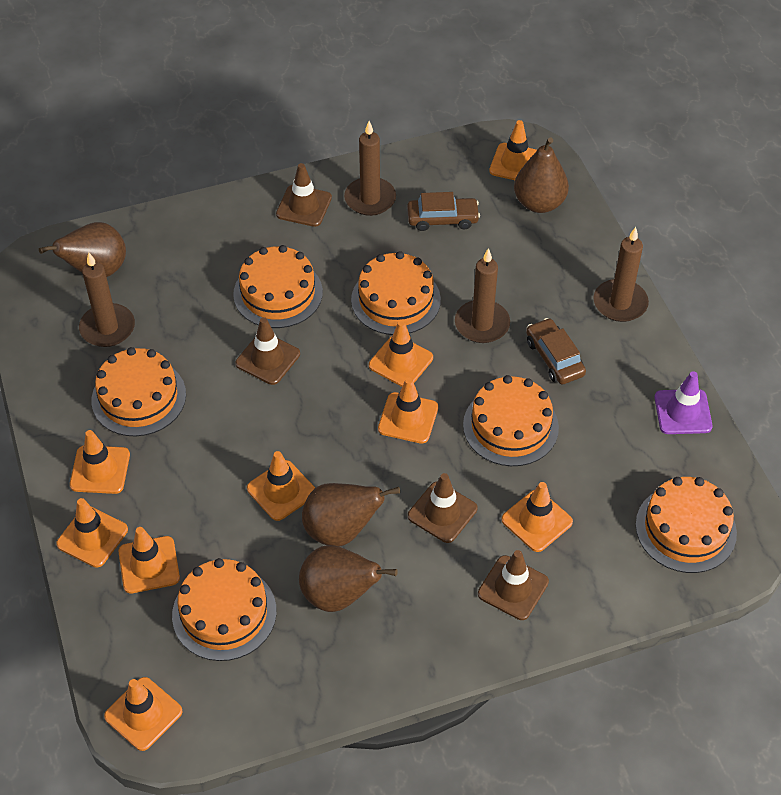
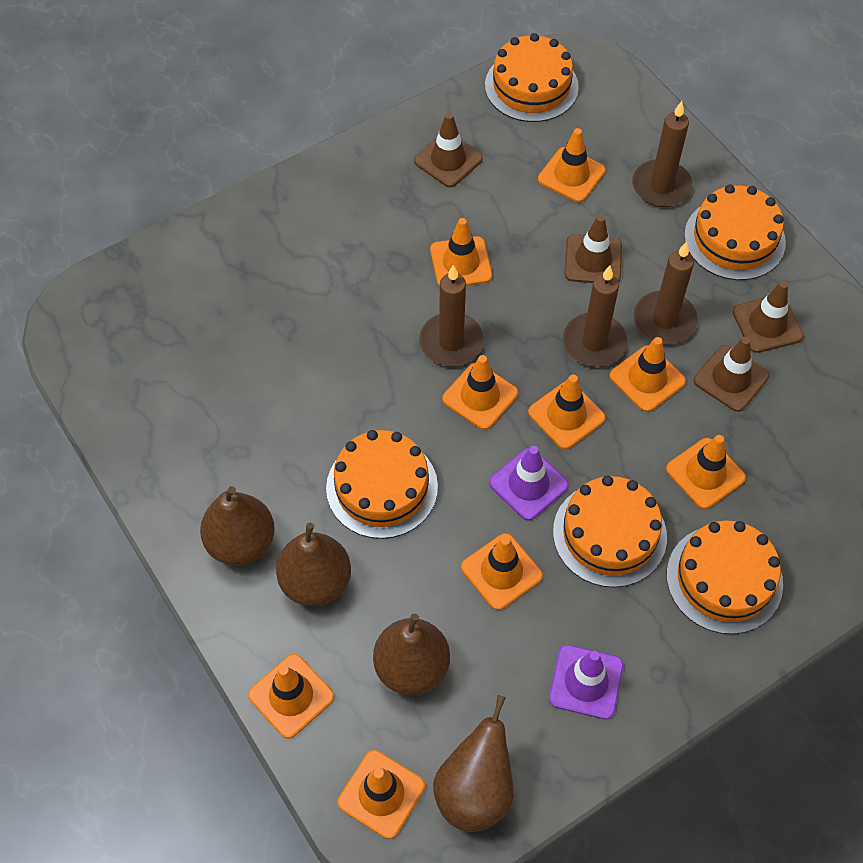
brown car: [407,192,480,231] [526,318,586,384] = 2 -> none = 0
orange cake: [91,347,186,436] [172,558,277,661] [233,245,323,328] [351,251,441,335] [463,375,559,466] [636,477,737,573] = 6 -> [326,430,438,539] [485,33,579,122] [553,476,667,587] [667,521,783,634] [684,184,786,280] = 5
purple traffic cone: [655,371,713,434] = 1 -> [489,446,569,521] [549,645,623,719] = 2

